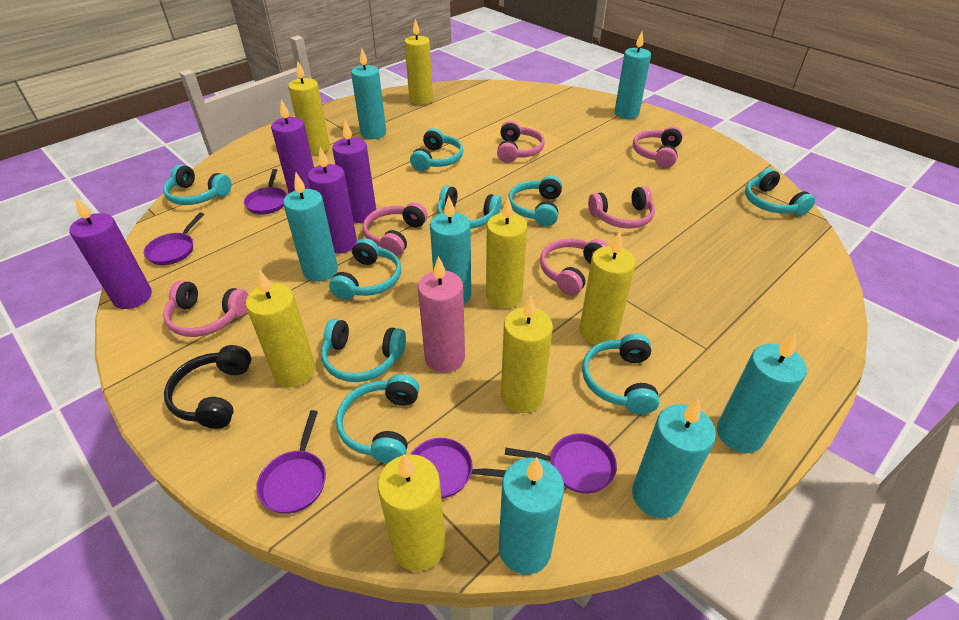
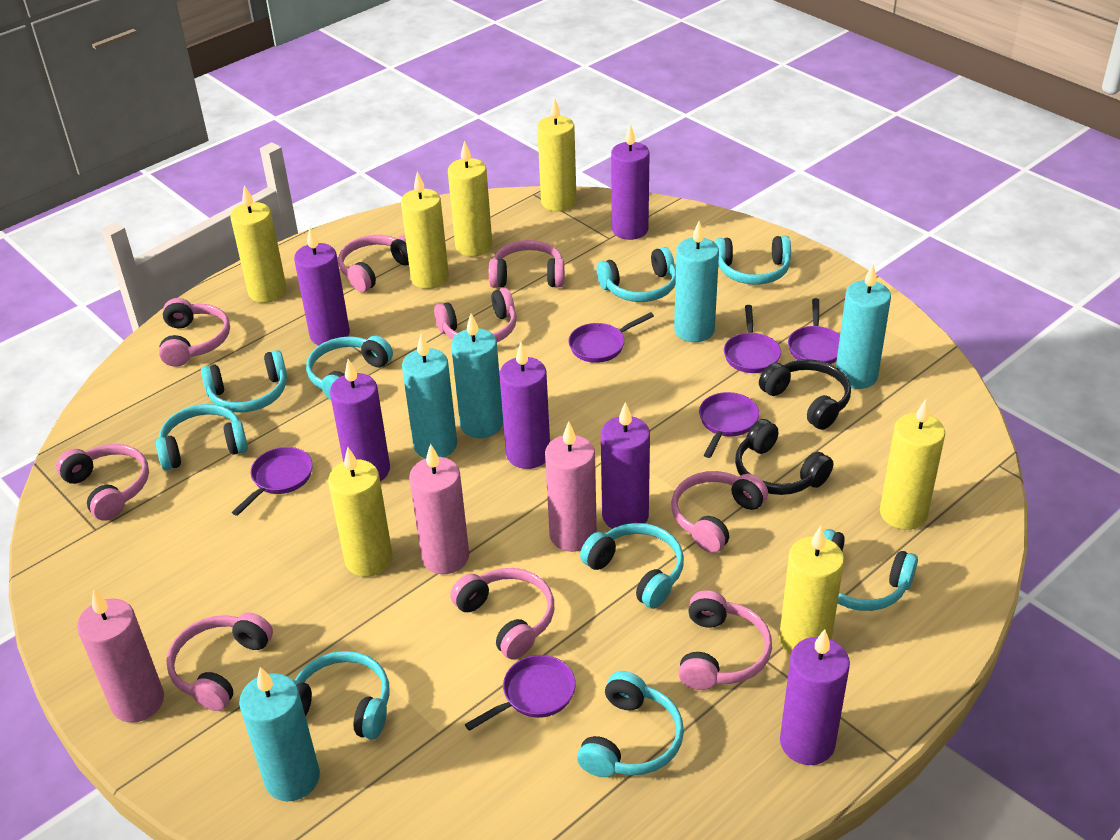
black headphones: [164,345,251,429] = 1 -> [735,419,833,495] [759,359,851,430] = 2
pink candle: [418,256,465,373] = 1 -> [77,590,164,723] [409,444,469,574] [545,422,597,552] = 3
pink headphones: [163,280,248,337] [363,202,428,256] [497,121,545,163] [540,239,608,295] [588,186,655,229] [633,126,683,168] = 6 -> [56,444,149,521] [159,298,230,367] [166,612,273,711] [338,235,409,292] [434,288,517,342] [450,568,554,659] [489,240,565,288] [671,471,768,553] [678,590,772,690] = 9
purple candle: [69,197,152,309] [271,99,314,193] [307,147,357,254] [332,120,376,223] = 4 -> [294,227,350,346] [330,359,390,481] [500,343,550,469] [601,402,650,529] [611,124,650,240] [780,629,850,765] = 6
purple pan: [144,212,204,265] [244,169,287,215] [256,410,326,514] [411,438,506,498] [505,433,617,494] = 5 -> [232,447,313,516] [465,655,576,731] [568,312,654,363] [699,392,759,458] [724,305,781,373] [788,298,840,364] = 6
turquoise candle: [283,173,338,282] [351,48,386,139] [430,196,471,304] [499,457,564,575] [614,31,651,119] [632,399,716,518] [717,334,807,453] = 7 -> [239,667,320,801] [402,334,457,458] [451,313,503,438] [674,221,719,342] [836,264,891,389] = 5

